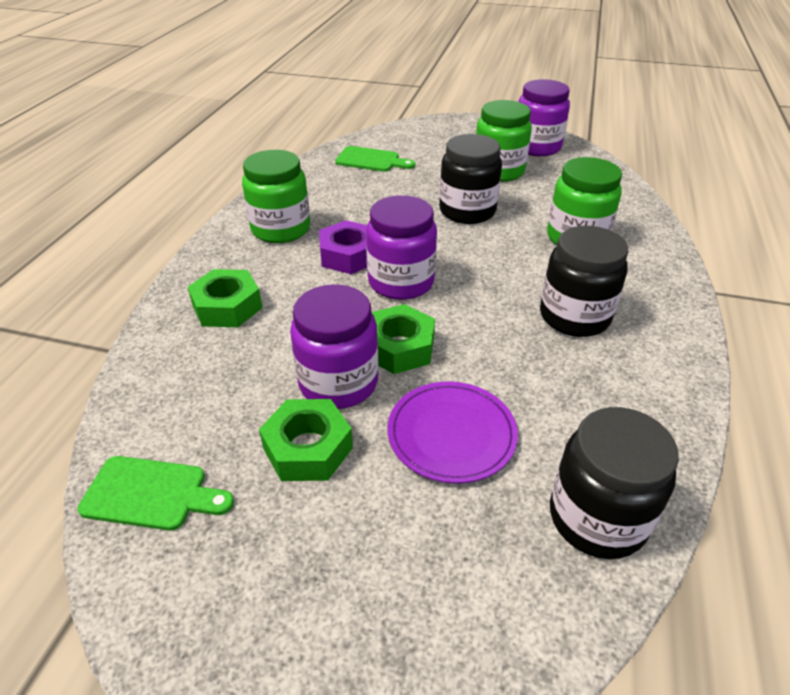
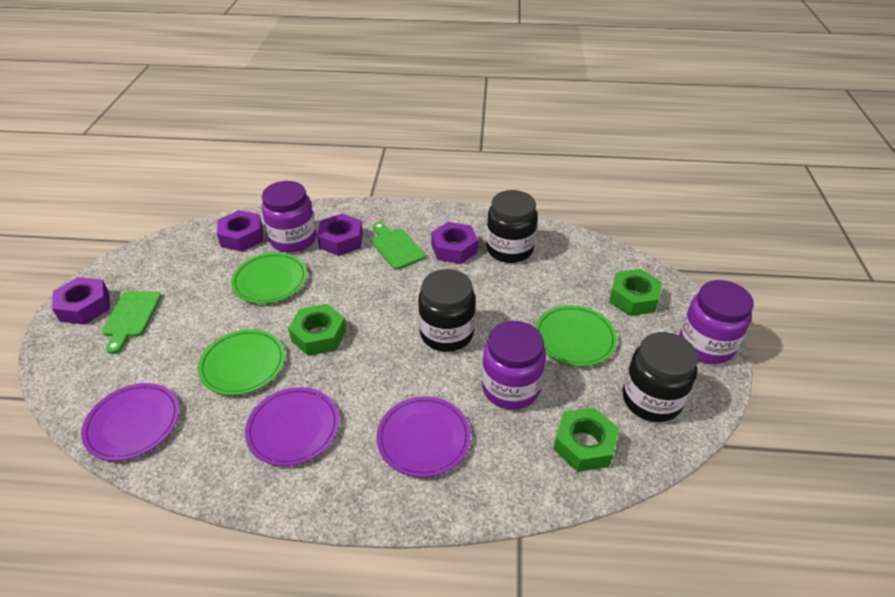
green jar: [242,150,310,243] [476,100,532,182] [547,157,622,245] = 3 -> none = 0
green plate: none = 0 -> [198,329,285,395] [231,252,307,304] [535,305,617,366] = 3
purple nut: [319,220,367,274] = 1 -> [52,277,110,324] [217,210,263,252] [317,213,363,256] [431,222,478,264] = 4
purple plate: [387,381,518,483] = 1 -> [81,383,179,461] [245,387,339,466] [377,396,471,477] = 3

